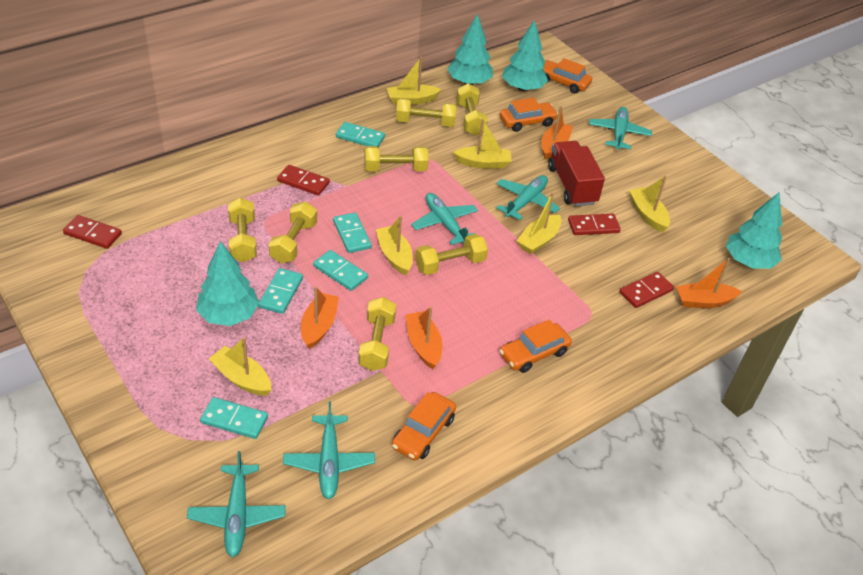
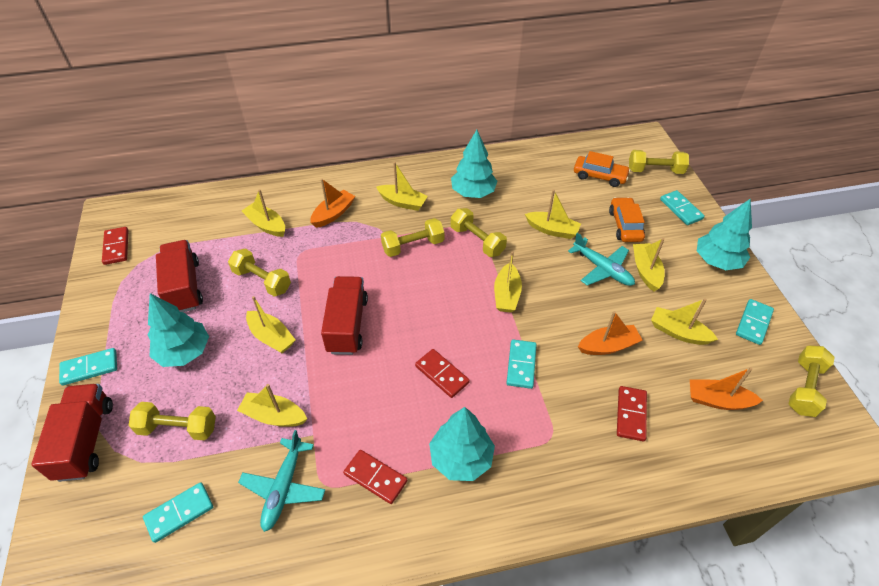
orange boat: [301,286,339,349] [406,306,442,369] [541,106,573,159] [676,258,742,308] = 4 -> [310,178,355,228] [578,311,642,355] [690,367,763,410] = 3
orange car: [392,392,456,461] [499,320,572,373] [500,98,558,132] [543,58,592,93] = 4 -> [574,151,630,187] [609,197,645,242] = 2
red truck: [548,141,605,207] = 1 -> [31,384,113,482] [156,240,203,312] [321,276,368,355] = 3
turquoise plane: [187,451,286,557] [283,402,375,499] [411,193,478,245] [496,175,560,220] [589,107,652,150] = 5 -> [238,430,325,532] [568,233,635,286] = 2
yellow boat: [209,337,271,396] [376,215,413,276] [387,57,442,105] [453,119,511,169] [517,192,562,254] [629,176,670,232] = 6 -> [237,384,307,427] [242,189,285,237] [246,296,295,353] [376,162,428,211] [494,251,522,313] [525,189,581,239] [633,238,665,291] [651,298,718,345] = 8
yellow dumbbell: [228,197,257,262] [269,202,317,263] [358,297,396,371] [364,146,429,171] [396,98,457,127] [415,234,488,275] [456,83,488,136] = 7 -> [128,402,216,440] [228,249,291,297] [381,218,444,257] [451,208,507,257] [629,150,689,174] [789,346,835,417] = 6

